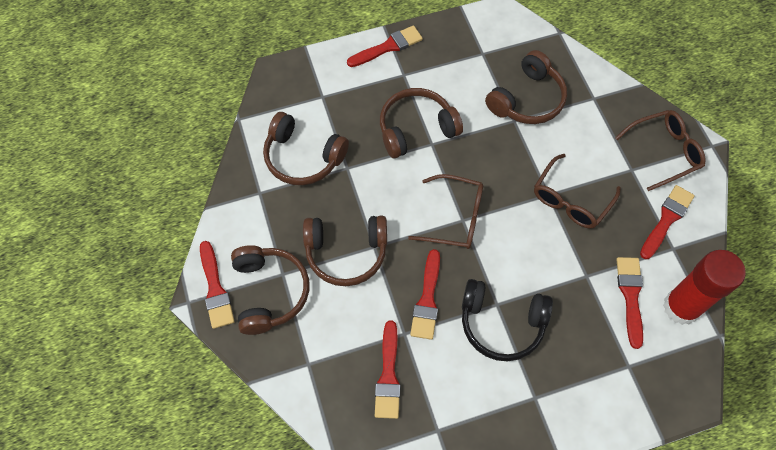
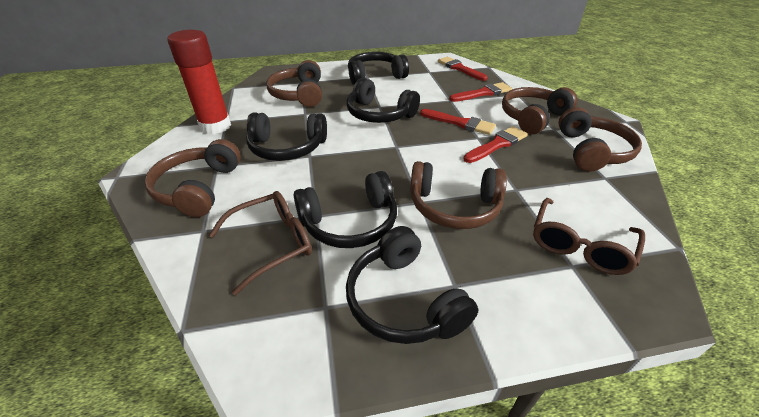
black headphones: [462,279,553,361] = 1 -> [246,112,327,161] [294,171,397,248] [346,226,479,344] [347,78,420,123] [348,52,409,85] = 5
brown glasses: [408,174,483,249] [534,154,621,229] [615,110,706,191] = 3 -> [209,191,312,295] [533,198,645,275] = 2
red brush: [200,241,235,329] [347,25,423,67] [375,321,401,419] [410,249,440,340] [616,257,643,349] [640,185,695,259] = 6 -> [420,109,496,135] [438,57,487,81] [449,82,512,102] [463,126,528,163] = 4

